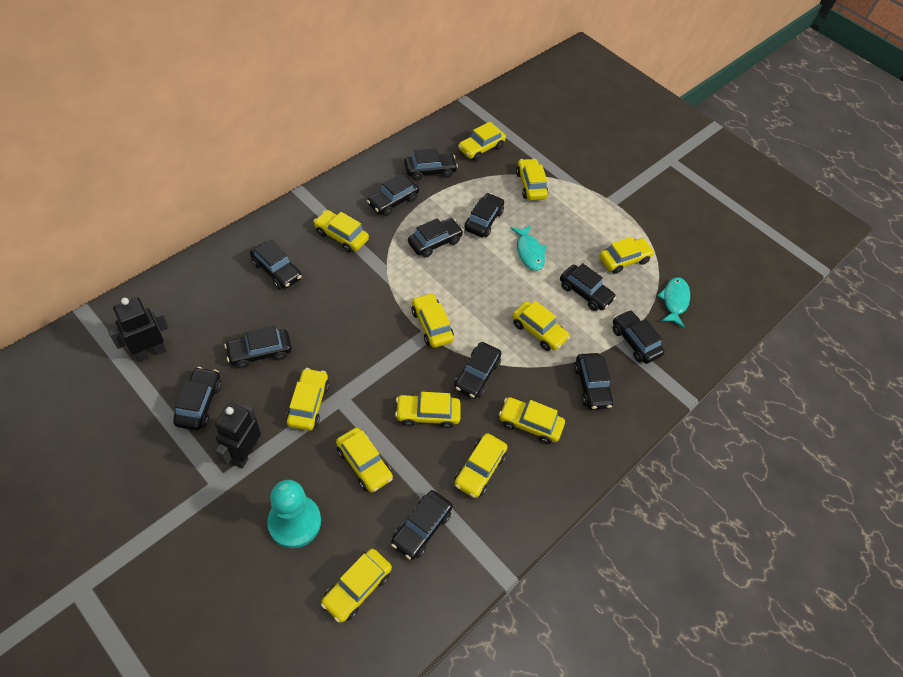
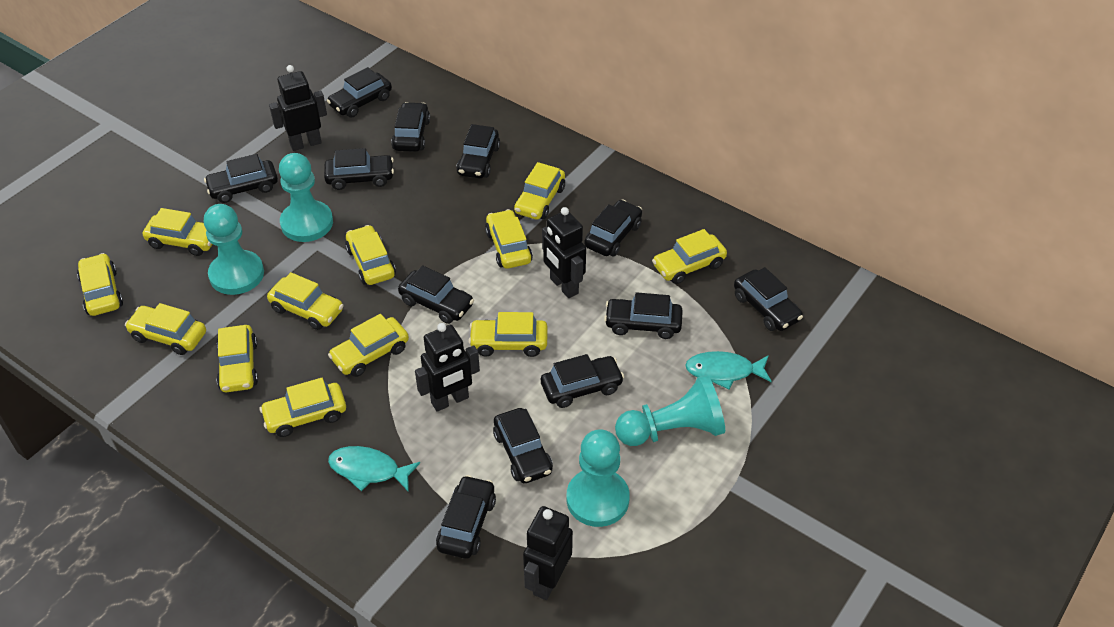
black robot: [108,297,169,362] [215,403,261,468] = 2 -> [269,65,327,151] [415,323,480,412] [523,506,573,600] [542,207,586,298] = 4
turquoise pawn: [267,480,321,548] = 1 -> [204,204,264,295] [279,153,333,242] [566,429,630,527] [615,375,725,446] = 4

